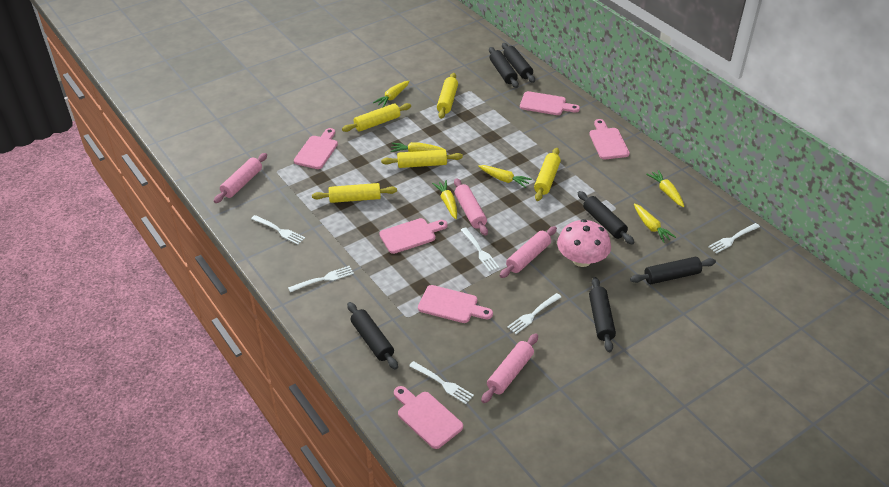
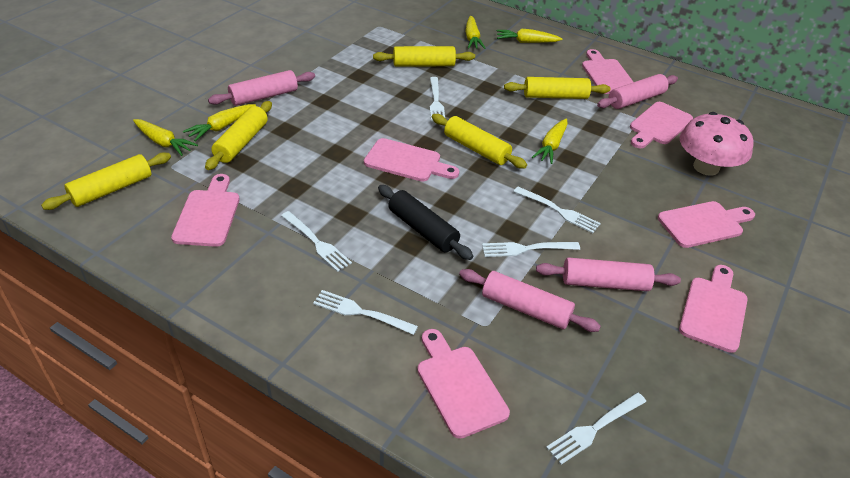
black rolling pin: [347,302,398,370] [489,47,519,88] [502,43,535,83] [578,191,635,245] [589,277,616,352] [630,257,716,284] = 6 -> [378,185,473,260] = 1
pink cutting board: [294,128,338,169] [379,218,448,254] [394,386,463,449] [418,285,493,323] [520,91,580,115] [589,119,630,159] = 6 -> [171,174,240,247] [364,138,459,182] [417,329,510,439] [582,49,633,94] [630,102,693,148] [658,201,755,248] [679,265,748,353] = 7
yellow carrot: [373,81,410,107] [391,142,446,152] [432,180,457,219] [478,165,532,188] [634,203,676,243] [646,170,684,207] = 6 -> [133,119,198,156] [183,104,256,141] [465,16,485,49] [497,29,562,43] [532,119,568,164] = 5

